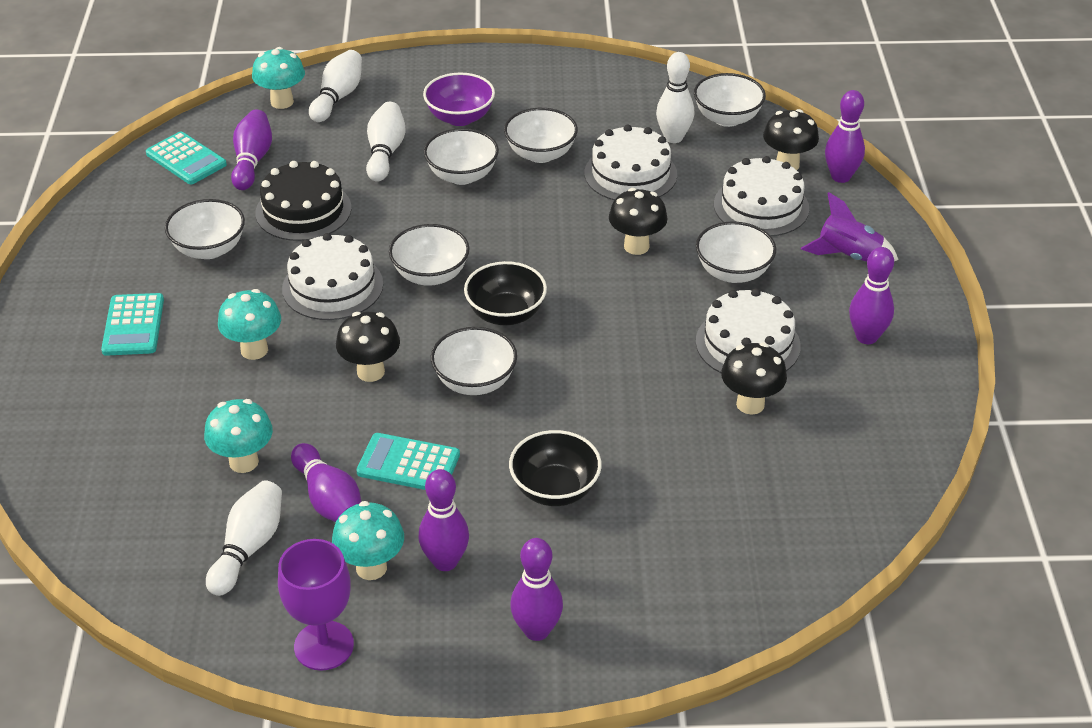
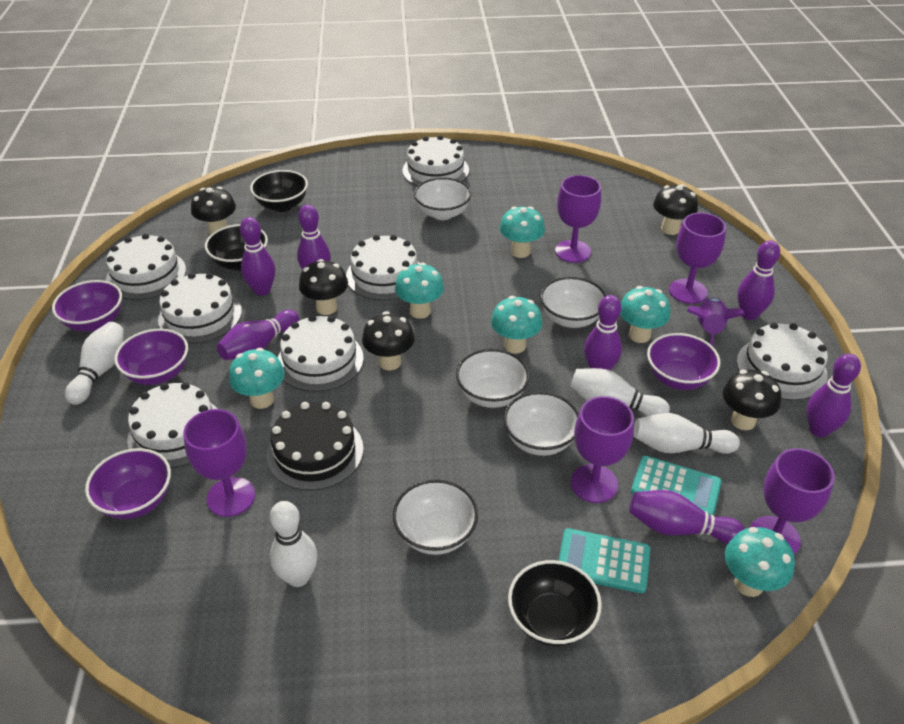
black bowl: [464,261,547,325] [509,430,602,506] = 2 -> [205,224,268,271] [250,170,308,212] [508,560,602,646] = 3
black mushroom: [336,311,400,382] [609,188,668,255] [721,342,787,415] [763,109,819,170] = 4 -> [191,186,236,235] [299,259,348,315] [362,311,415,370] [653,184,698,235] [723,369,781,430] = 5
purple bowl: [423,73,495,126] = 1 -> [52,280,122,331] [85,448,171,519] [114,328,188,385] [647,333,720,390] = 4
purple bowling pin: [231,110,272,190] [291,443,361,522] [418,469,469,571] [510,538,563,641] [825,90,865,183] [849,247,894,344] = 6 -> [217,310,299,360] [240,217,276,296] [297,205,331,270] [584,295,622,370] [629,490,745,544] [737,240,780,320] [807,354,861,437] = 7
purple goblet: [278,539,354,671] = 1 -> [183,409,255,517] [555,175,601,263] [571,396,634,503] [669,213,726,304] [750,448,835,555] = 5
turquoise calculator: [101,293,164,356] [146,131,227,184] [357,433,460,490] = 3 -> [558,528,650,593] [631,456,722,515] = 2
turquoise mushroom: [204,399,273,473] [218,289,281,360] [252,47,305,109] [332,501,404,580] = 4 -> [229,348,285,409] [395,263,444,319] [491,296,543,354] [499,206,545,258] [620,286,670,343] [725,527,795,597] = 6
white bowl: [165,199,245,259] [389,224,470,286] [424,128,499,185] [431,327,517,395] [504,108,578,163] [694,73,766,127] [696,221,776,283] = 7 -> [393,480,478,555] [414,177,472,220] [456,349,529,408] [503,392,579,456] [540,277,606,328] = 5
white cake: [282,233,383,320] [584,125,677,200] [696,288,801,373] [714,156,809,236] = 4 -> [106,233,186,300] [127,382,218,468] [158,273,242,343] [278,315,364,392] [346,235,420,300] [402,135,469,186] [737,322,828,400] = 7

